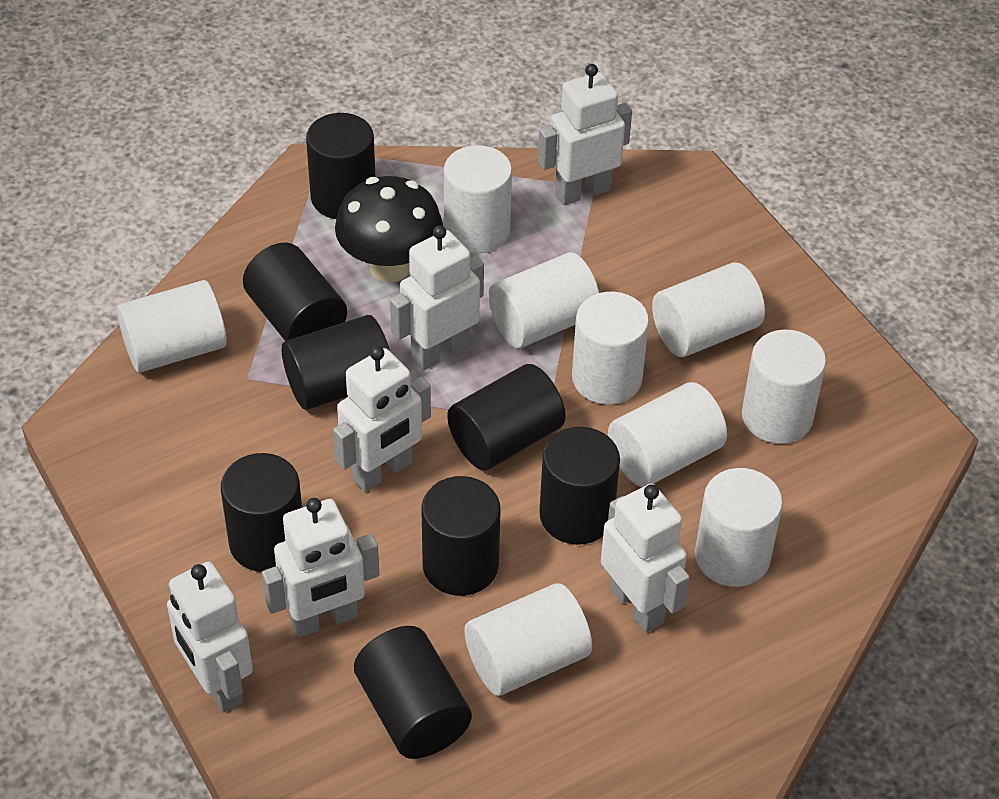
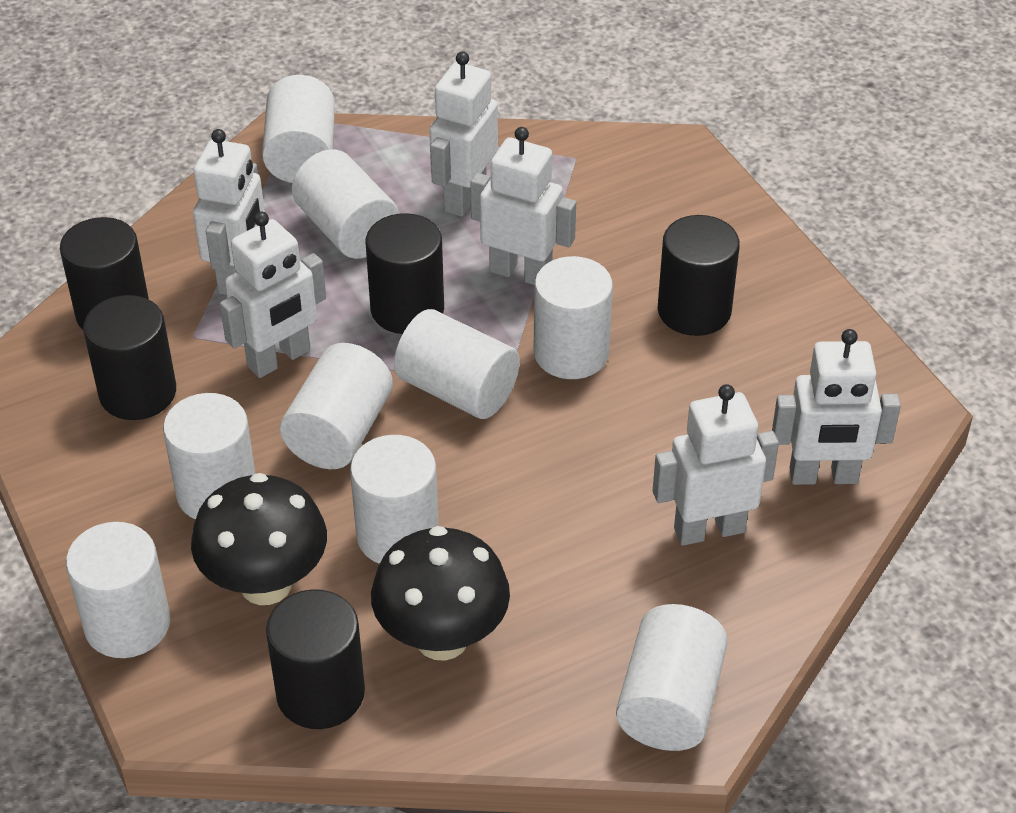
black cylinder: [221,453,302,572] [243,243,347,341] [282,315,390,410] [306,113,376,219] [354,626,472,759] [421,476,501,596] [447,364,566,470] [539,427,620,545] = 8 -> [60,217,149,329] [83,295,176,420] [266,589,365,729] [366,213,444,334] [658,215,740,336] = 5
black mushroom: [335,176,443,283] = 1 -> [191,473,327,605] [371,526,510,661] = 2

